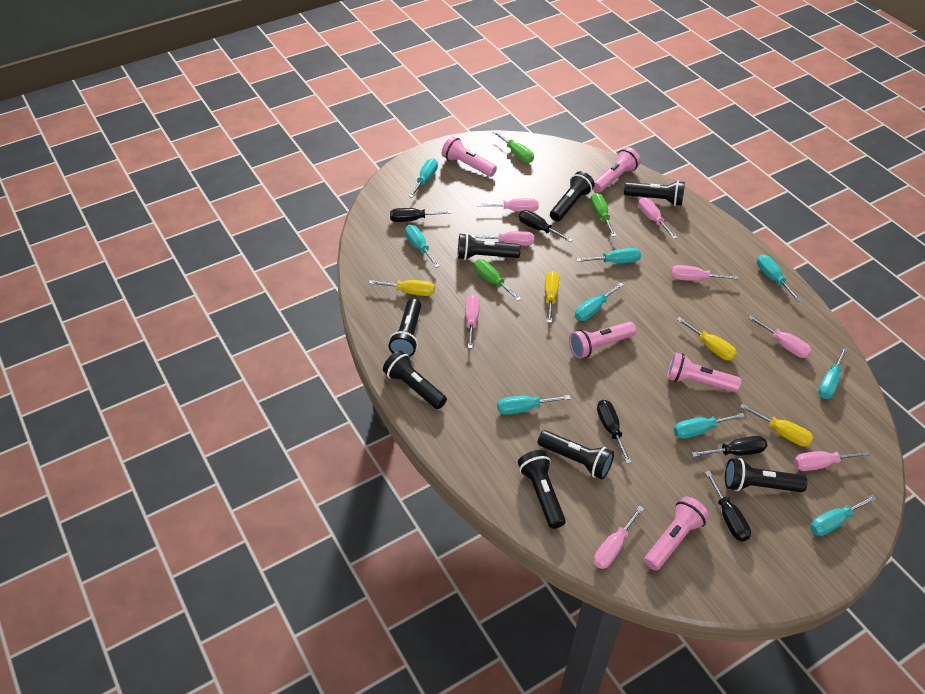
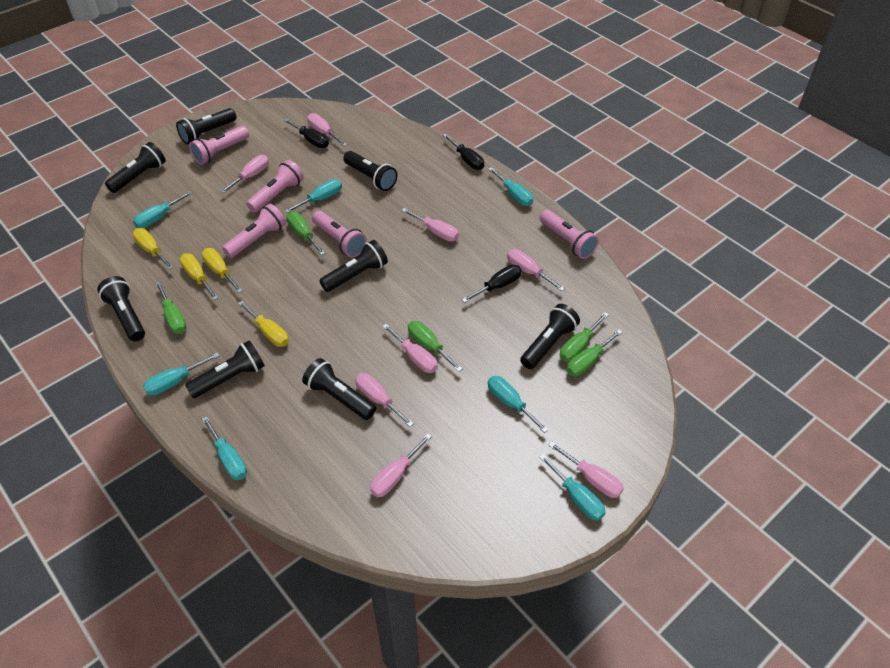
black screwdriver: [390,208,452,222] [519,210,573,242] [597,400,632,464] [692,436,767,457] [705,471,751,541] = 5 -> [283,118,329,148] [443,134,484,170] [462,265,521,303] = 3
green screwdriver: [474,259,521,301] [493,131,534,163] [590,193,616,237] = 3 -> [155,281,187,334] [287,212,325,255] [408,321,463,372] [560,312,609,362] [567,329,623,376] = 5
turquoise screwdriver: [405,225,439,268] [409,159,438,198] [497,395,571,415] [575,282,624,321] [577,248,641,263] [674,413,745,439] [757,255,802,302] [810,495,877,536] [818,347,848,399] = 9 -> [133,191,193,228] [143,352,220,396] [202,416,247,480] [285,179,342,213] [488,167,533,206] [488,376,549,433] [539,454,606,521] = 7

